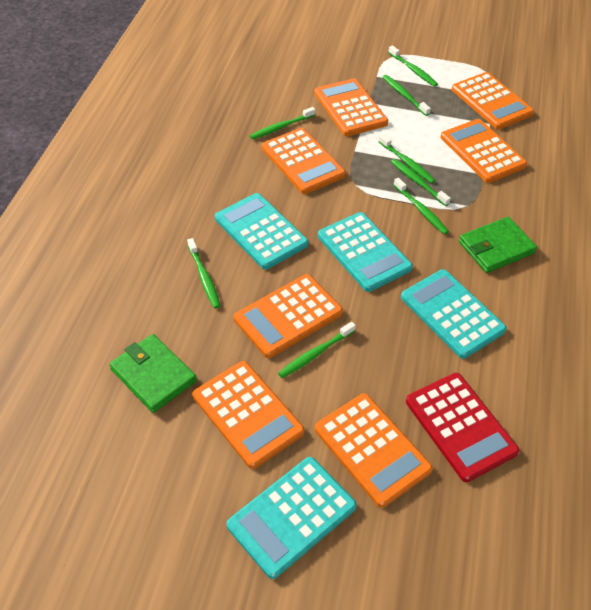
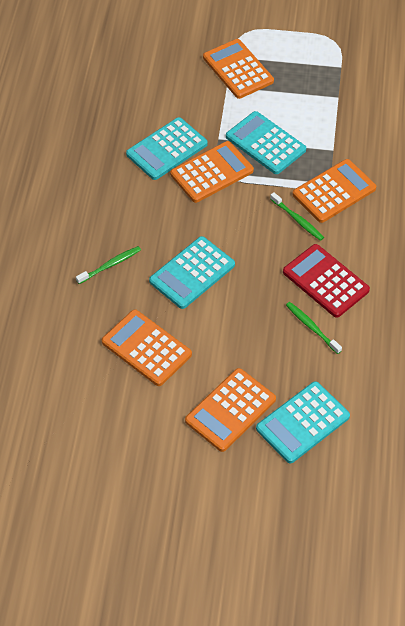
green toothbrush: [187,238,220,308] [250,107,316,140] [278,322,356,378] [379,134,436,184] [383,75,431,116] [388,45,438,87] [391,159,451,206] [394,178,449,234] = 8 -> [76,246,141,284] [270,192,324,241] [286,302,342,354] = 3
green wallet: [109,334,197,413] [459,217,537,273] = 2 -> none = 0
orange calculator: [193,361,305,469] [234,274,343,358] [262,128,346,194] [314,78,388,136] [315,393,433,508] [441,119,527,183] [452,72,534,129] = 7 -> [102,309,192,386] [170,141,254,203] [185,368,276,452] [203,39,274,99] [293,159,376,223] = 5

